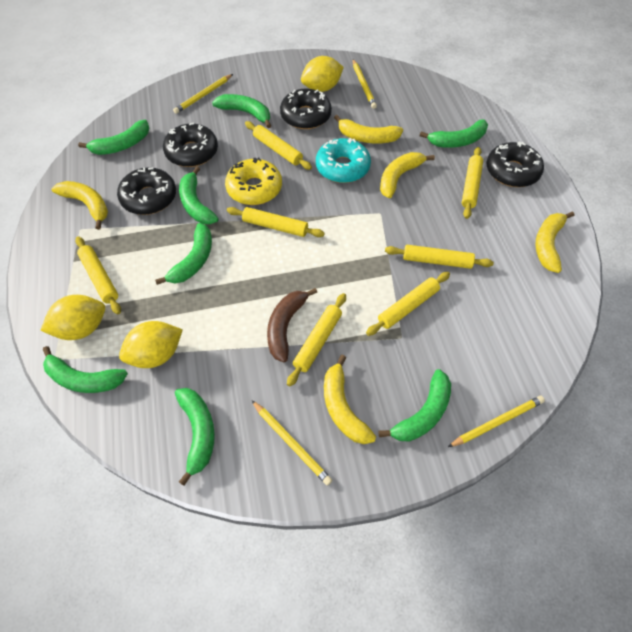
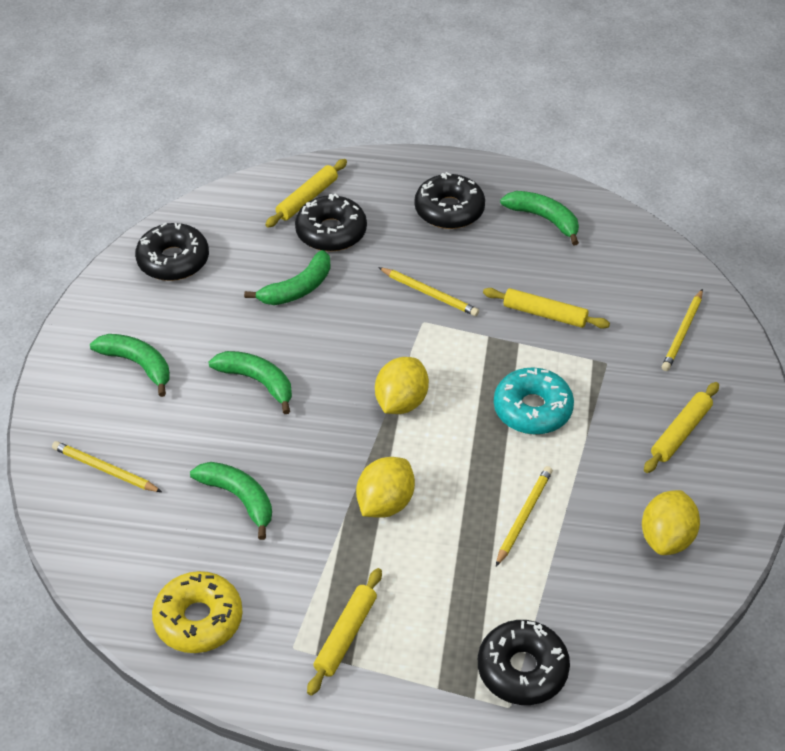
brown banana: [267,288,317,362] = 1 -> none = 0
green banana: [43,346,128,393] [78,120,149,155] [155,223,212,285] [175,388,215,486] [179,166,219,225] [212,94,271,128] [379,369,451,441] [420,119,488,148] = 8 -> [90,334,170,397] [190,462,272,540] [209,351,292,414] [244,250,331,305] [500,191,579,246] = 5
yellow banana: [52,181,108,230] [324,355,376,444] [334,115,403,144] [380,152,435,198] [536,211,574,273] = 5 -> none = 0
yellow rolling pin: [75,236,121,314] [227,207,325,237] [245,121,312,170] [287,293,346,387] [366,272,450,336] [385,245,494,269] [462,147,483,219] = 7 -> [265,159,347,228] [307,568,382,696] [483,288,610,329] [644,382,719,473] = 4

